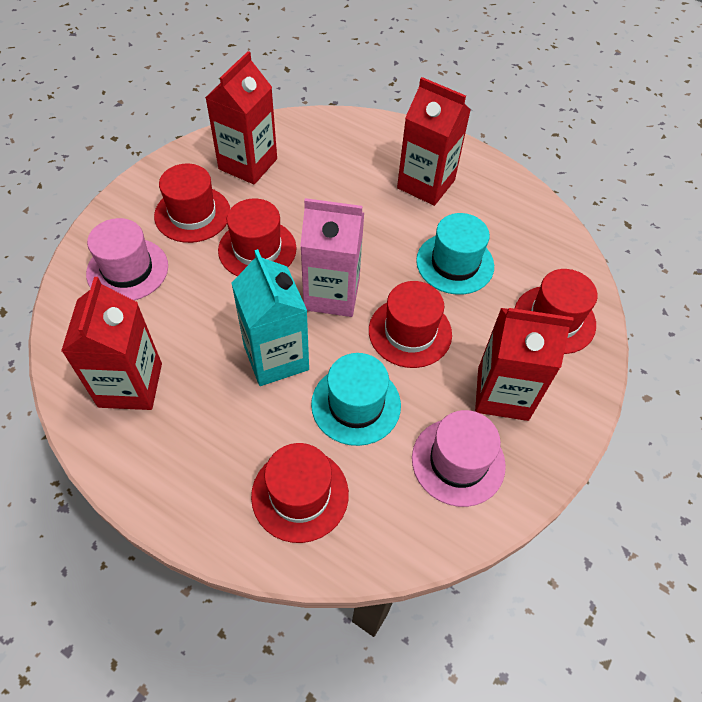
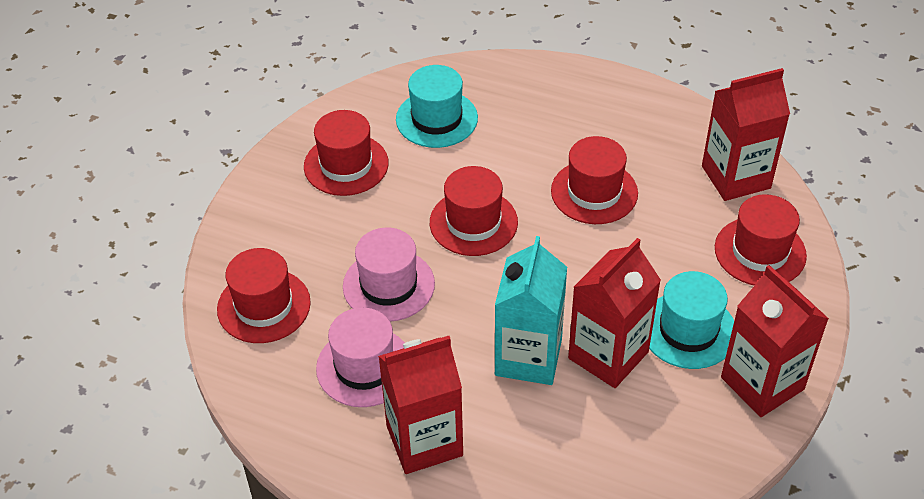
pink carton: [300,198,364,317] = 1 -> none = 0

